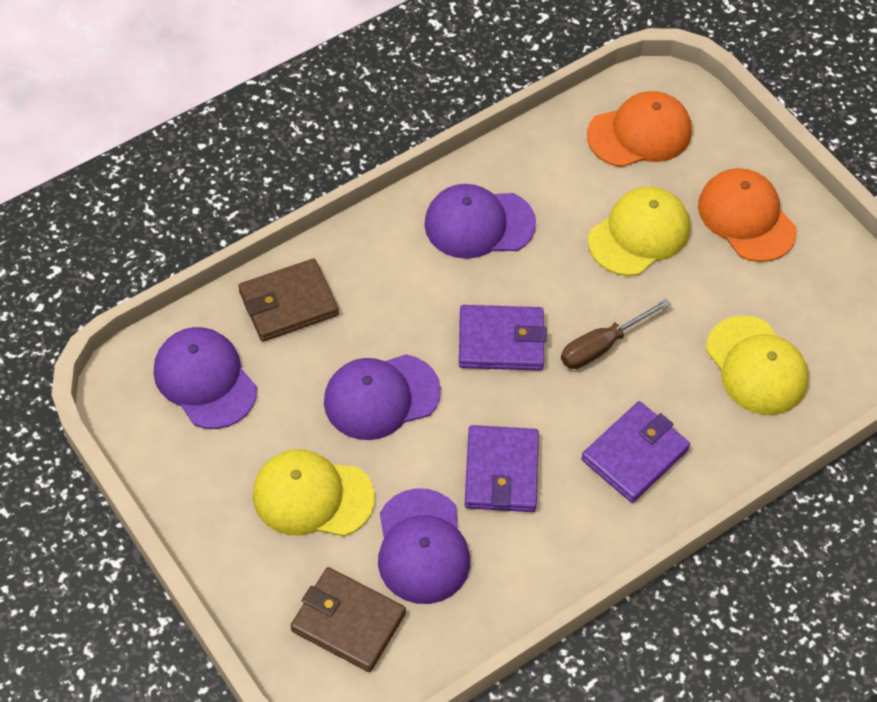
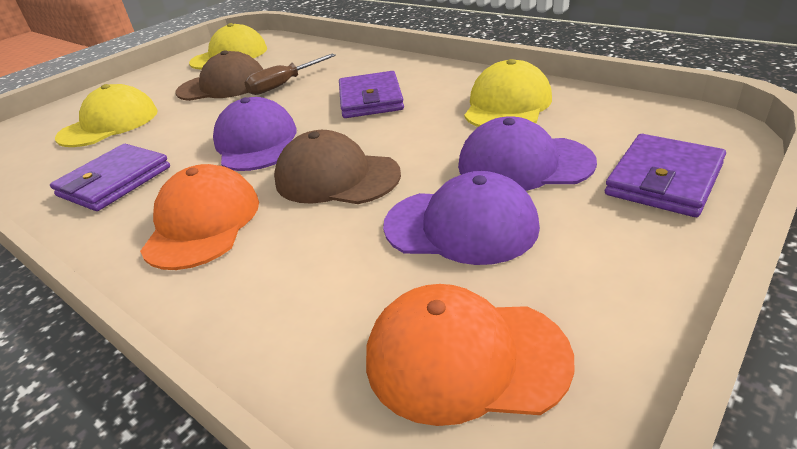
brown cap: none = 0 -> [175,50,263,101] [274,130,401,204] = 2
brown wallet: [238,258,339,342] [290,567,406,672] = 2 -> none = 0
purple cap: [154,327,257,429] [324,354,441,440] [378,488,470,604] [424,184,536,259] = 4 -> [213,97,297,171] [383,171,540,265] [458,116,597,191] = 3

